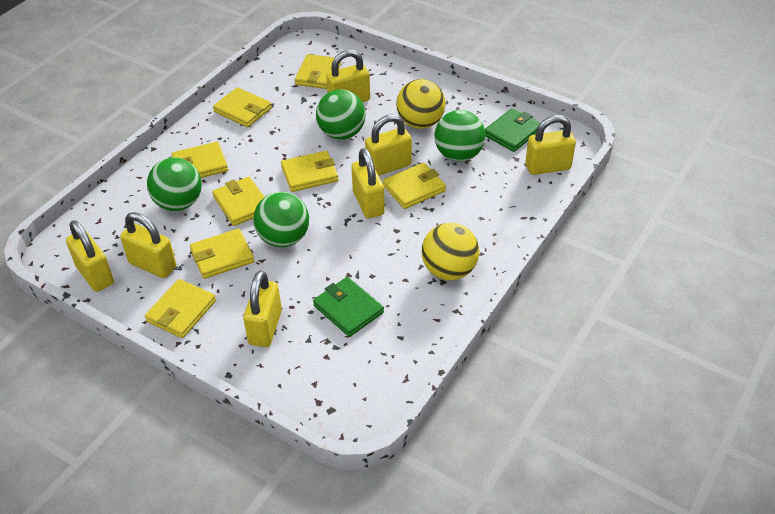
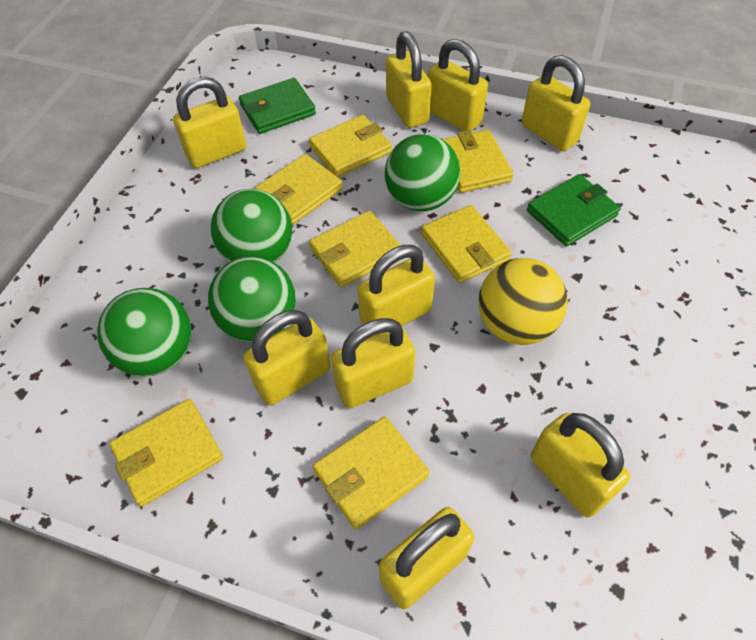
yellow ball: [396,79,446,129] [422,223,479,280] = 2 -> [479,258,568,345] = 1
yellow padlock: [66,220,114,292] [120,212,176,278] [243,270,282,347] [326,50,370,102] [351,148,385,219] [365,114,412,176] [525,115,576,175] = 7 -> [173,77,247,168] [244,310,331,405] [331,318,415,408] [358,245,435,326] [379,507,474,609] [386,31,432,128] [428,39,488,131] [522,55,590,151] [531,413,630,517] = 9
yellow wallet: [145,279,216,338] [172,141,228,178] [190,229,254,279] [212,177,264,226] [213,87,272,127] [281,151,339,192] [295,54,341,89] [383,162,446,209] = 8 -> [110,399,223,506] [254,154,343,225] [309,115,392,177] [309,211,401,287] [313,416,429,529] [421,205,512,283] [442,130,514,193] = 7

